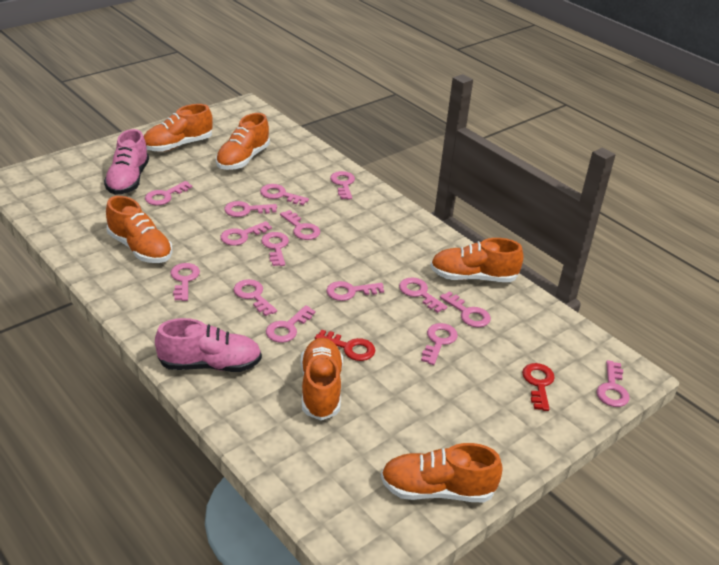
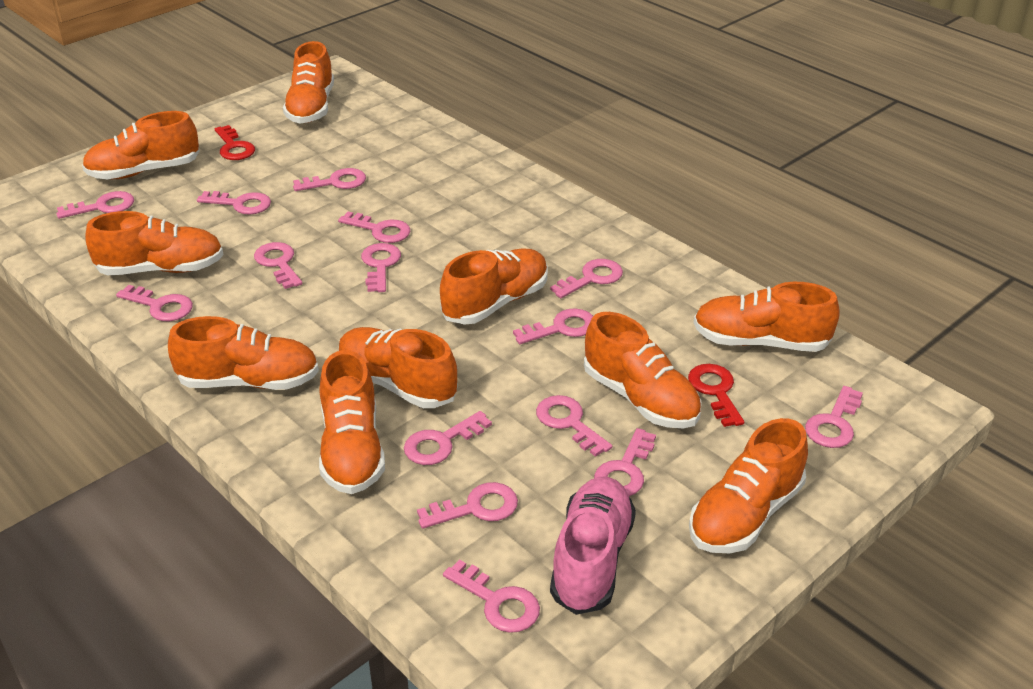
orange shoe: [106,196,173,263] [144,104,213,152] [216,113,270,170] [301,338,343,420] [381,443,503,502] [430,238,524,282] = 6 -> [82,111,199,180] [85,211,224,275] [168,316,319,390] [283,41,334,124] [319,350,385,494] [338,327,457,408] [440,249,548,325] [584,312,701,428] [689,418,808,553] [693,282,840,352] = 10
pink shoe: [104,129,149,195] [155,318,262,372] = 2 -> [550,477,636,615] = 1

